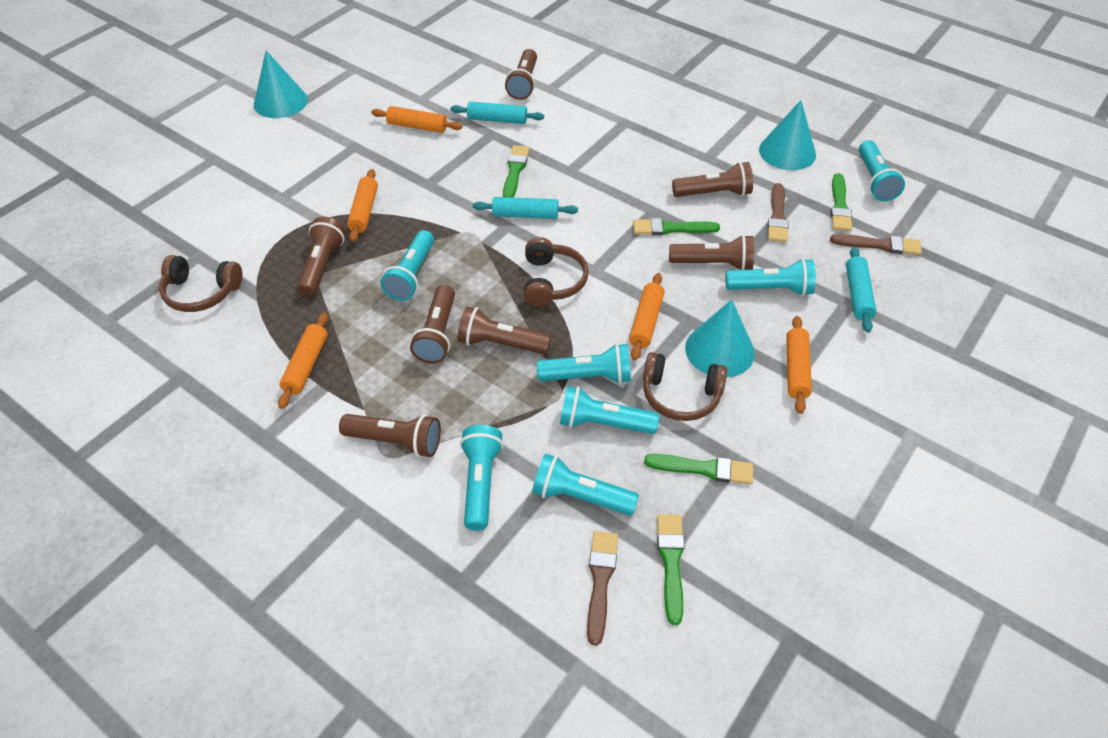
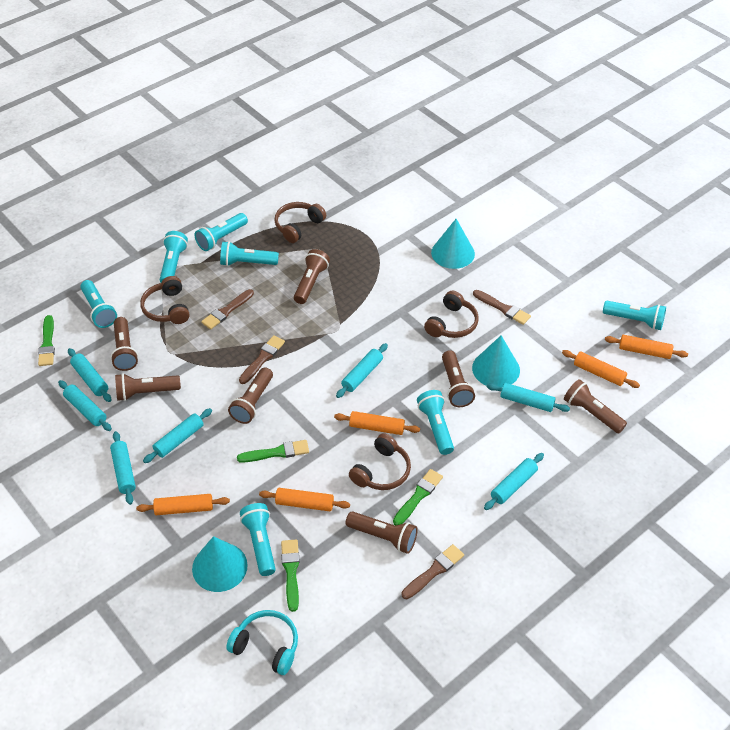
brown brush: [587,531,618,645] [768,183,788,242] [830,234,922,255] = 3 -> [201,289,254,329] [239,335,285,384] [401,544,464,599] [473,290,531,325] = 4
brown headphones: [159,255,242,312] [524,237,589,307] [643,352,727,421] = 3 -> [140,276,190,324] [274,202,326,243] [349,433,411,490] [424,291,479,338] = 4
green brush: [503,145,530,198] [633,218,720,235] [644,454,753,485] [657,514,685,625] [831,173,852,231] = 5 -> [38,315,55,366] [237,440,309,463] [281,539,300,612] [393,469,443,526] = 4
turquoise headphones: none = 0 -> [226,610,298,675] = 1
turquoise rolling pin: [450,101,544,124] [473,197,578,219] [846,247,876,332] = 3 -> [58,380,112,431] [68,348,111,402] [110,431,136,505] [143,408,212,463] [336,343,388,398] [484,453,544,510] [486,383,570,412] = 7

